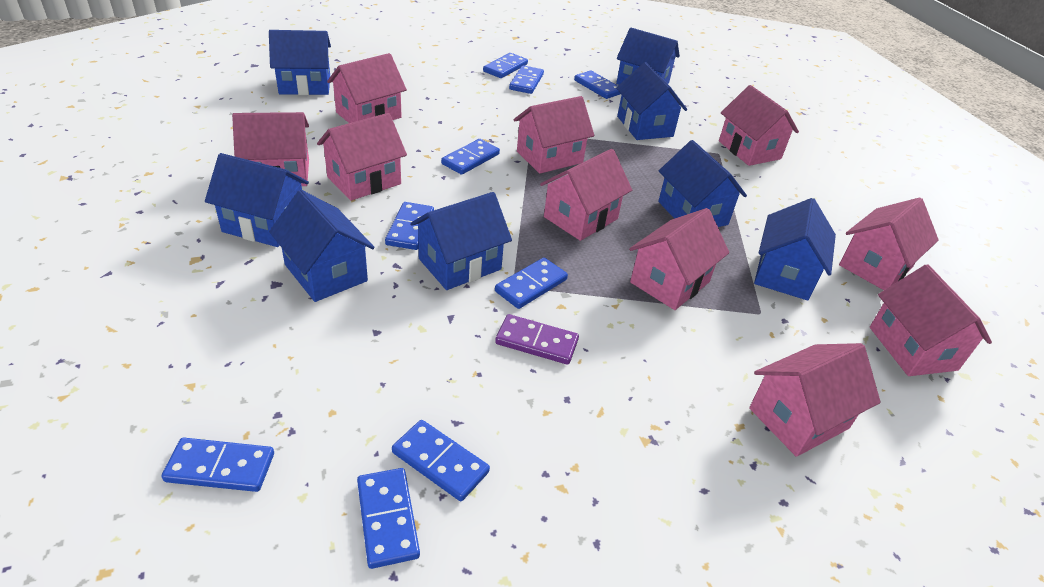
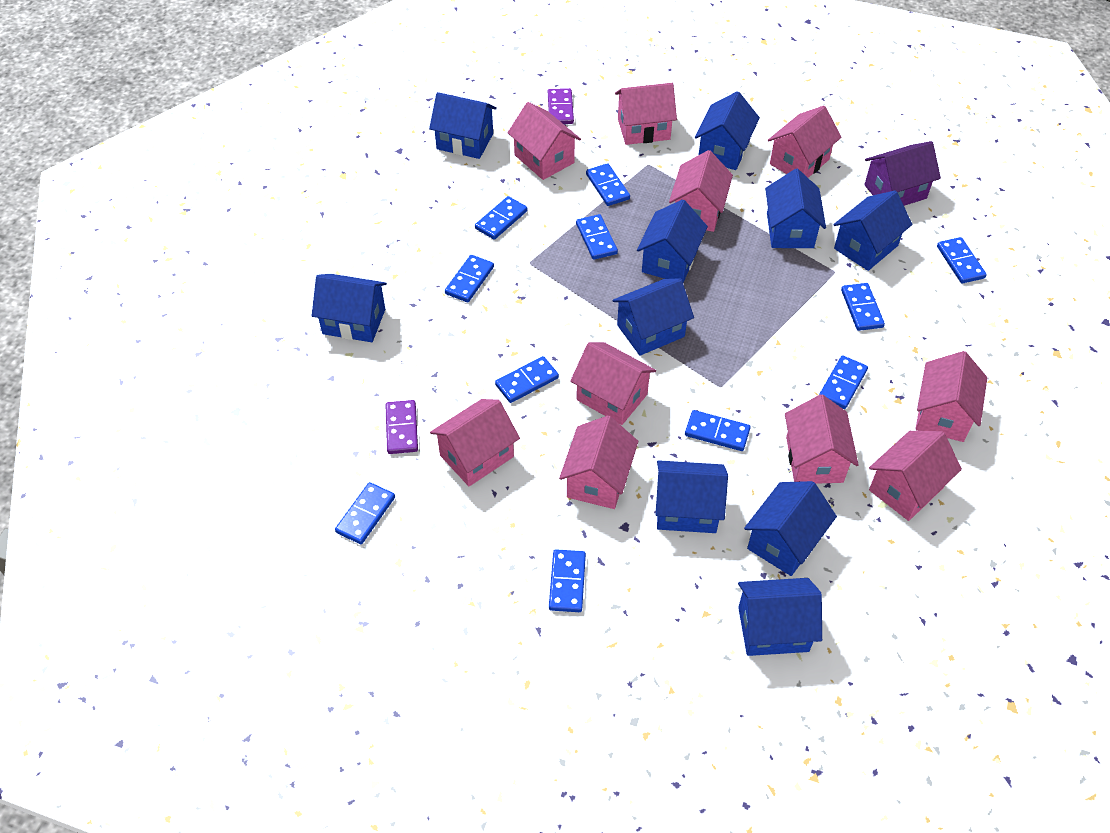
blue domino: [162,438,274,492] [357,468,420,569] [385,202,434,250] [392,420,490,501] [441,139,500,175] [483,53,528,78] [495,258,568,309] [509,65,544,94] [574,71,621,99] = 9 -> [335,482,395,544] [445,255,494,302] [475,196,527,240] [495,356,559,403] [549,549,586,612] [576,214,618,260] [586,163,630,206] [685,410,751,451] [819,355,868,409] [841,283,885,331] [937,237,987,284] = 11
blue house: [205,153,309,247] [269,30,331,95] [269,190,375,302] [411,192,512,290] [616,27,680,85] [616,62,687,140] [658,140,747,227] [754,198,836,300] = 8 -> [312,274,387,342] [429,92,497,159] [613,278,694,356] [637,199,708,283] [655,460,728,533] [695,91,760,170] [738,578,822,656] [744,481,837,576] [765,169,826,248] [833,191,912,271] = 10
purple domino: [495,314,579,365] = 1 -> [386,400,418,454] [548,88,574,124] = 2
purple house: none = 0 -> [864,141,941,206] = 1

